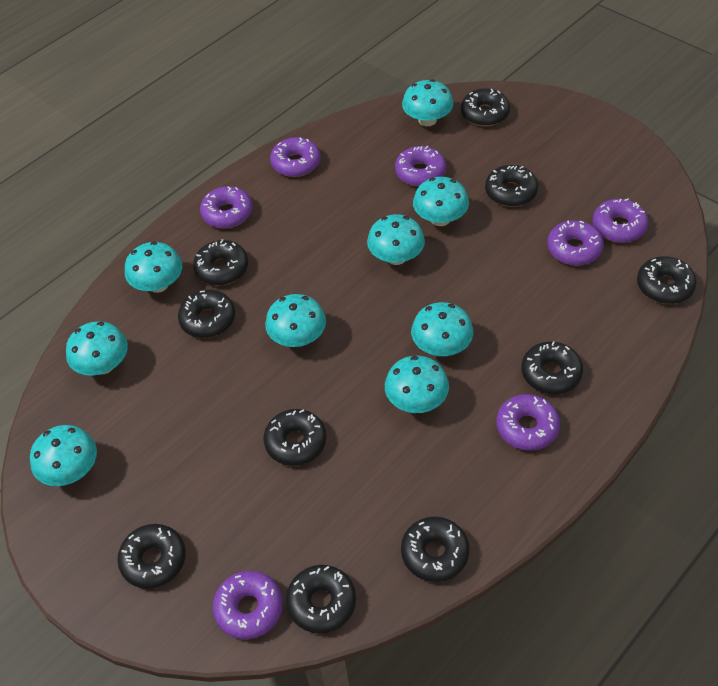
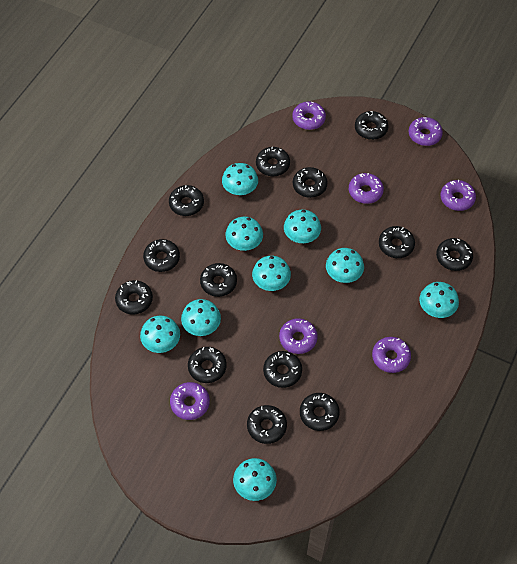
black donut: [117,524,186,589] [178,290,235,338] [193,239,248,285] [264,409,326,466] [286,565,356,633] [401,517,469,582] [461,88,510,126] [485,165,538,207] [521,341,583,394] [637,256,697,304] = 10 -> [115,280,153,315] [143,239,180,272] [169,185,204,216] [188,347,227,383] [200,263,237,297] [247,405,287,444] [256,147,290,176] [263,351,302,388] [293,167,328,198] [300,393,340,431] [355,111,388,140] [379,226,415,258] [436,238,473,271] = 13

